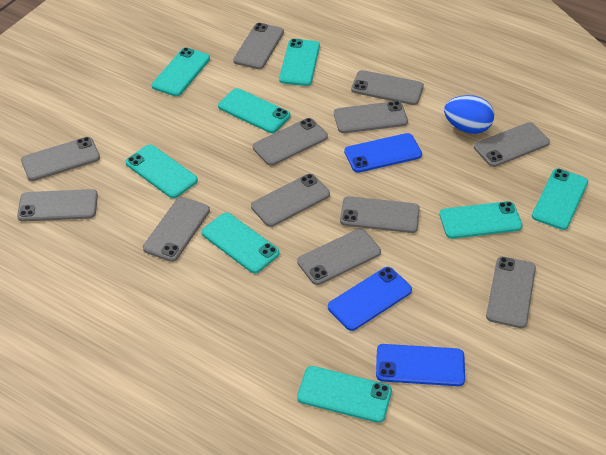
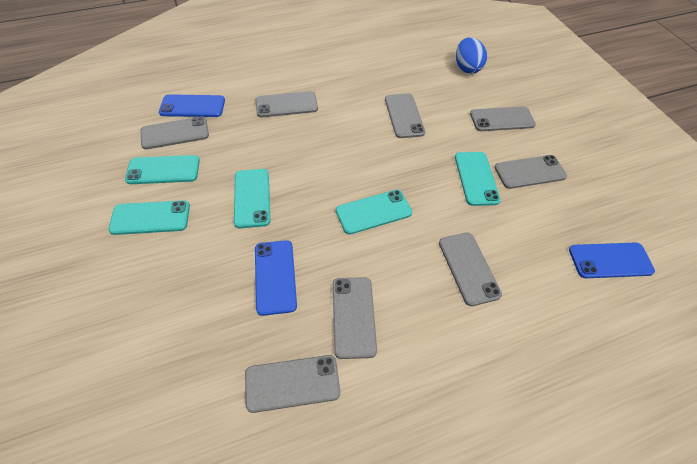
grey phone: [17,189,98,222] [21,137,100,181] [143,197,210,262] [233,23,284,69] [251,174,330,227] [253,118,328,166] [297,229,381,285] [334,101,408,133] [340,196,420,233] [351,70,424,105] [474,122,550,167] [486,256,536,328] = 12 -> [141,117,209,149] [245,355,340,413] [255,91,318,117] [332,277,377,359] [385,93,425,138] [439,232,502,306] [470,106,536,131] [494,155,567,189] = 8
turquoise phone: [125,144,198,198] [152,47,210,96] [201,212,280,273] [218,88,290,133] [279,39,320,86] [297,366,392,423] [439,201,523,239] [532,168,588,230] = 8 -> [108,200,190,235] [125,155,200,184] [234,169,270,228] [336,190,412,235] [455,152,501,206] = 5

